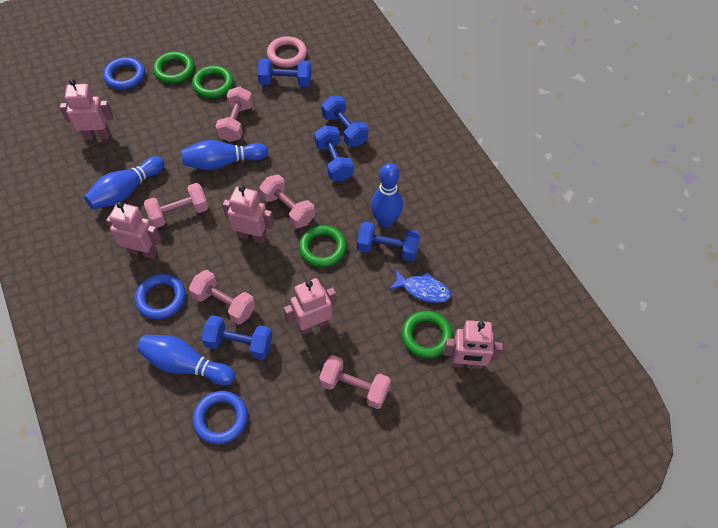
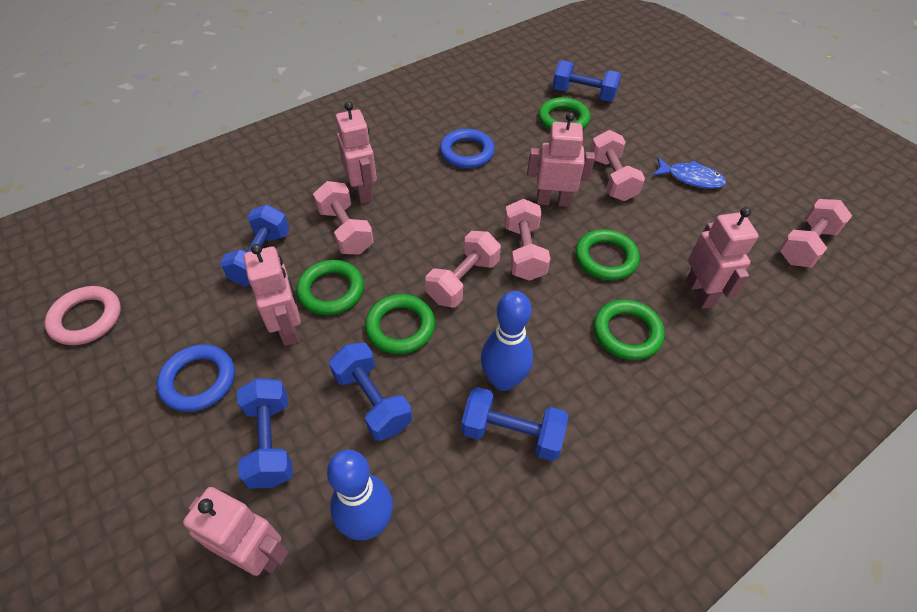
blue bowling pin: [84,156,165,209] [137,335,235,386] [181,140,268,170] [371,163,403,227] = 4 -> [327,450,393,540] [481,291,533,391] = 2
blue ring: [103,57,145,90] [135,274,185,319] [193,391,248,444] = 3 -> [157,344,235,412] [440,129,495,168] = 2
green ring: [153,52,194,84] [192,66,234,98] [299,225,347,267] [402,311,453,358] = 4 -> [296,260,364,315] [365,294,435,354] [538,97,590,130] [575,229,640,280] [594,300,665,360] = 5

